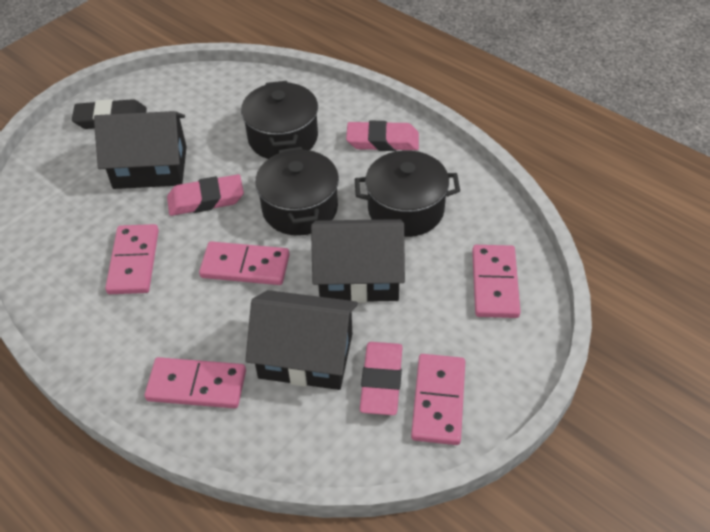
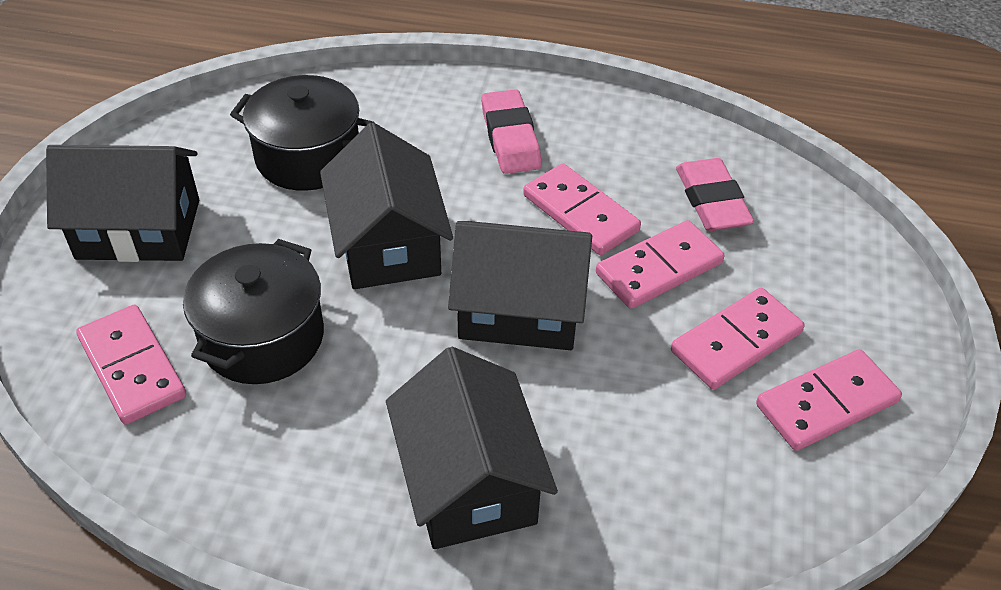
black eraser: [72,99,147,129] = 1 -> none = 0
black house: [94,111,187,189] [245,290,358,390] [311,219,405,303] = 3 -> [46,145,199,262] [320,123,453,289] [386,347,558,549] [448,221,592,350] = 4
black pot: [241,81,318,159] [255,147,339,236] [355,150,460,237] = 3 -> [183,239,324,384] [230,75,374,191] = 2
pink eraser: [167,174,244,216] [346,121,419,151] [360,342,403,415] = 3 -> [481,89,542,174] [676,158,754,231] = 2

